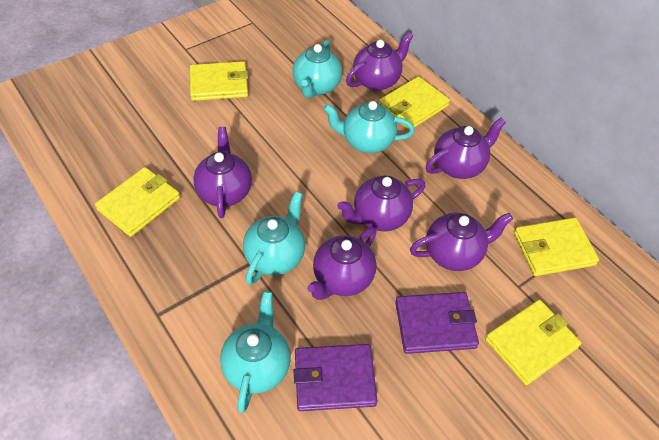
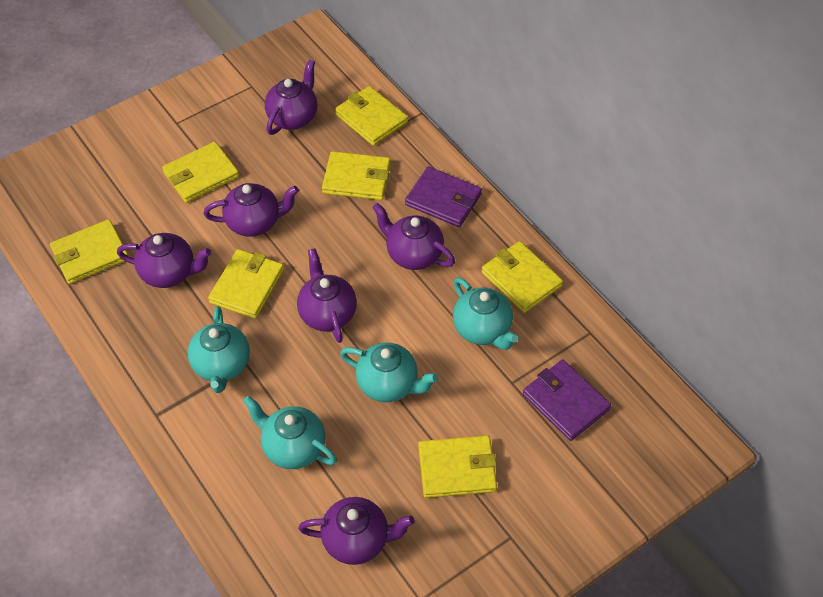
yellow wallet: [95,167,180,237] [190,61,248,101] [379,76,450,130] [485,300,581,385] [514,218,599,276] = 5 -> [50,219,128,284] [162,142,239,203] [208,249,284,319] [322,151,390,200] [335,86,408,146] [418,435,497,498] [481,241,563,313] = 7

